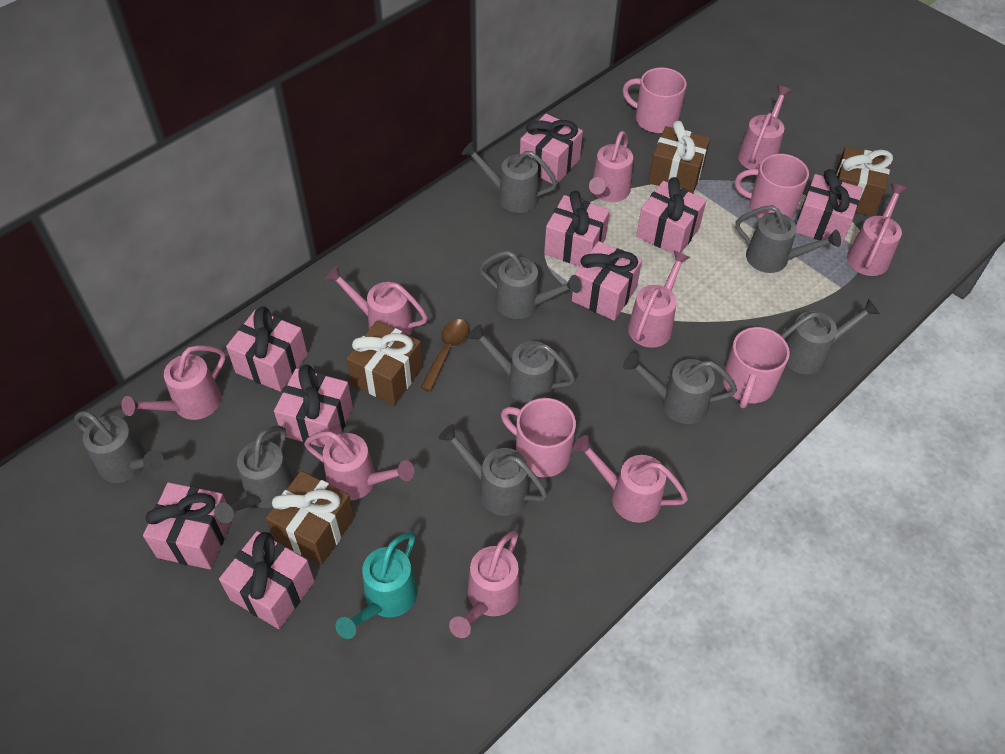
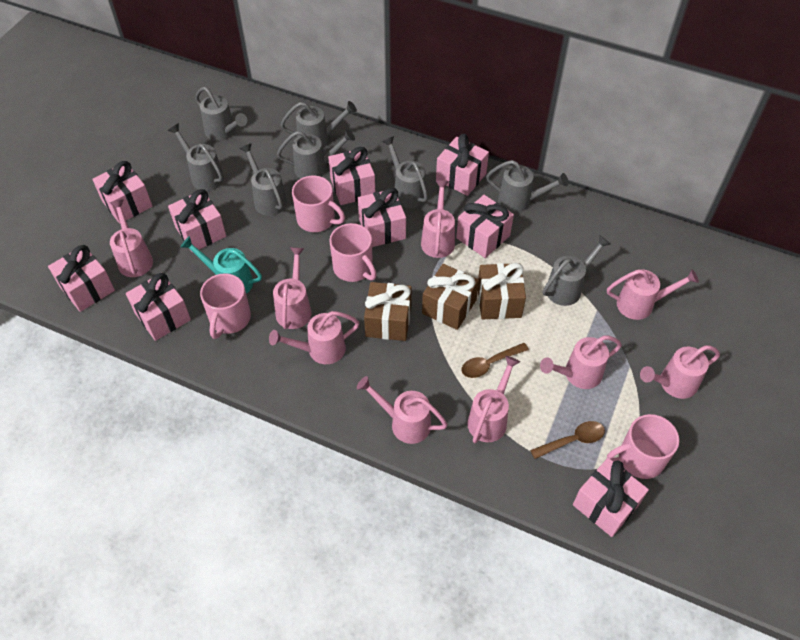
brown gift: [266,471,354,565] [346,321,423,405] [648,121,710,193] [835,146,893,216] = 4 -> [364,282,411,341] [422,264,479,330] [478,263,526,319] = 3
brown spoon: [420,319,469,392] = 1 -> [461,343,529,378] [530,421,605,459] = 2
grey watering can: [74,411,164,483] [214,426,294,523] [439,424,548,516] [462,142,557,213] [468,324,575,405] [479,251,581,319] [623,353,737,424] [735,205,841,273] [780,299,880,374] = 9 -> [168,123,224,191] [195,87,247,141] [239,143,287,216] [277,129,355,179] [281,101,357,148] [382,136,428,208] [486,160,568,212] [543,236,610,306] = 8

